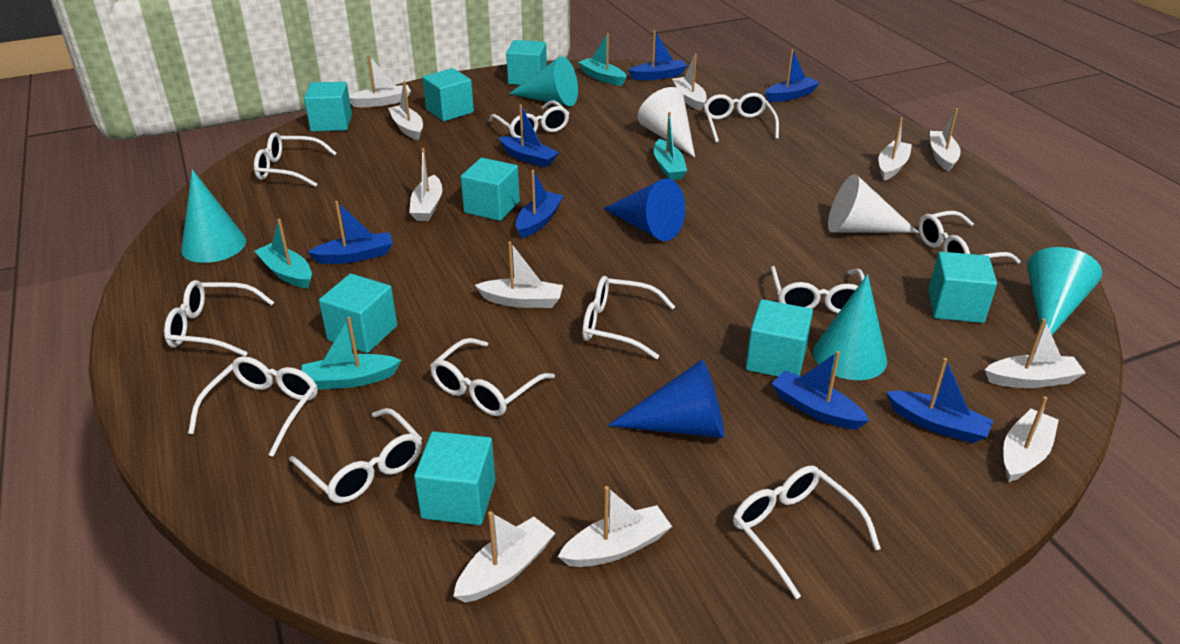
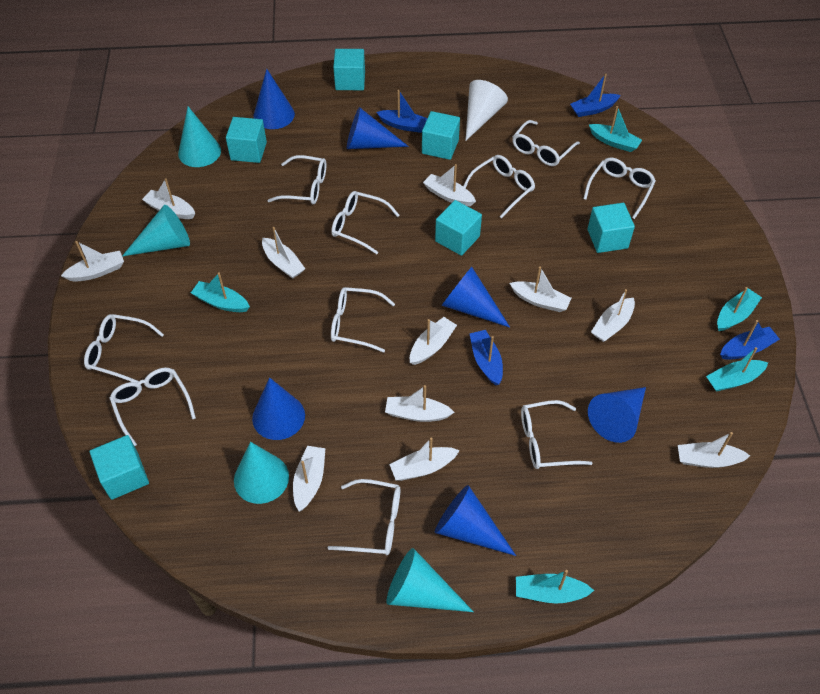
blue boat: [308,201,393,264] [499,104,559,167] [516,170,564,238] [628,30,687,80] [765,49,820,102] [771,351,870,430] [886,358,994,443] = 7 -> [376,90,427,133] [470,330,503,385] [570,74,621,117] [720,320,780,360] = 4
blue cone: [603,178,685,241] [607,359,724,438] = 2 -> [252,377,305,440] [253,69,295,129] [347,107,409,149] [435,485,516,556] [442,267,510,328] [588,387,646,443] = 6
turquoise boat: [255,219,312,289] [302,317,401,390] [578,33,627,86] [654,112,687,180] = 4 -> [191,272,250,312] [516,570,594,604] [589,106,642,152] [706,347,768,392] [717,287,762,331] = 5
turquoise cube: [304,82,352,131] [319,274,397,353] [414,431,495,525] [423,68,474,121] [461,158,520,221] [506,40,547,85] [746,299,813,377] [928,252,997,323] = 8 -> [90,435,149,500] [226,117,267,163] [333,49,365,90] [422,111,460,160] [435,200,482,256] [588,203,635,253] = 6
white cone: [638,87,695,157] [828,174,919,233] = 2 -> [465,80,508,141] = 1
white glasses: [164,280,274,356] [188,356,318,457] [254,132,337,187] [289,408,422,503] [430,338,555,416] [489,100,569,138] [582,276,675,359] [703,93,779,143] [733,465,881,599] [771,266,865,313] [919,211,1020,264] = 11 -> [84,314,164,383] [109,368,196,446] [267,155,326,204] [328,479,400,555] [331,191,400,254] [331,287,395,353] [463,155,535,218] [512,120,580,166] [521,400,593,469] [583,158,656,219] = 10

